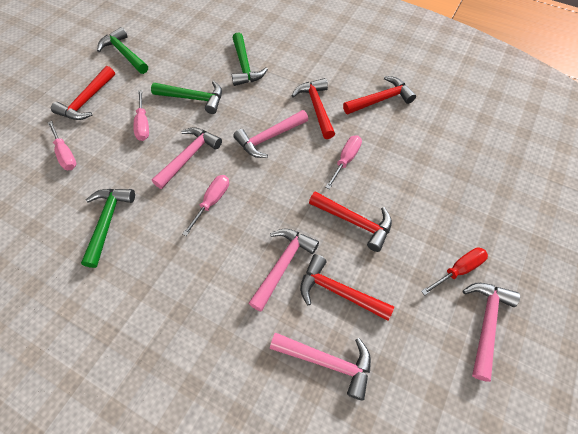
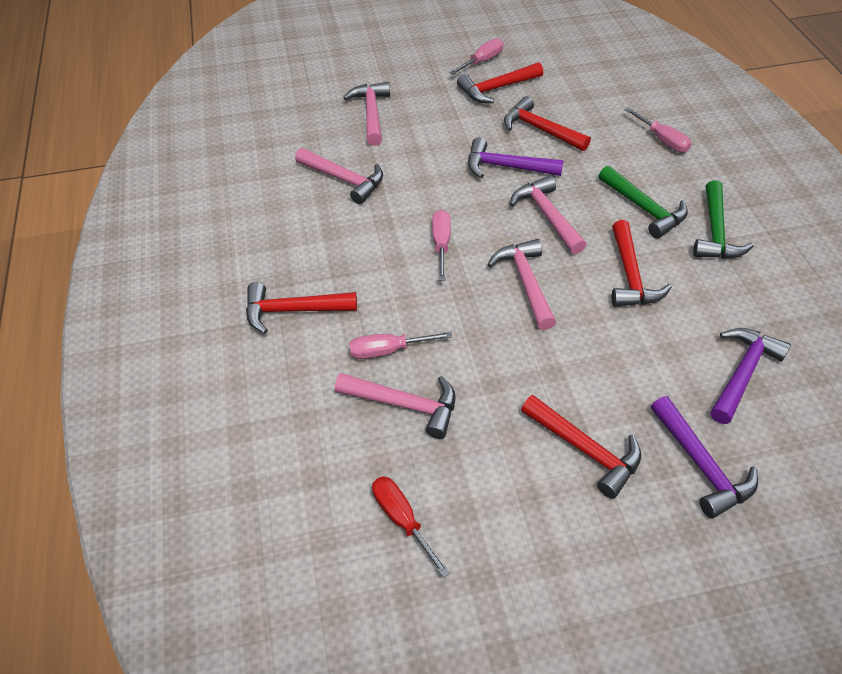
green hammer: [81,189,135,268] [97,27,148,74] [151,81,222,114] [232,32,268,86] = 4 -> [598,166,688,238] [693,180,754,259] = 2
purple hammer: none = 0 -> [468,137,564,178] [651,396,758,519] [710,328,791,424] = 3

